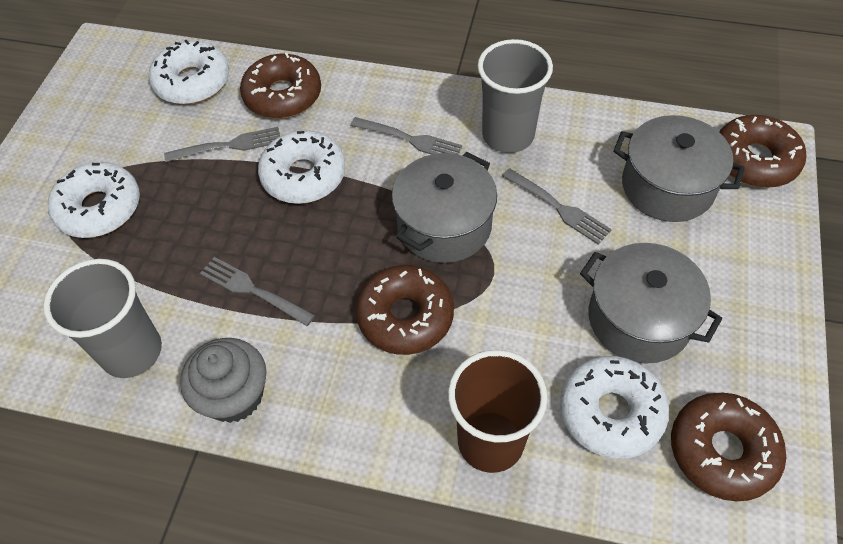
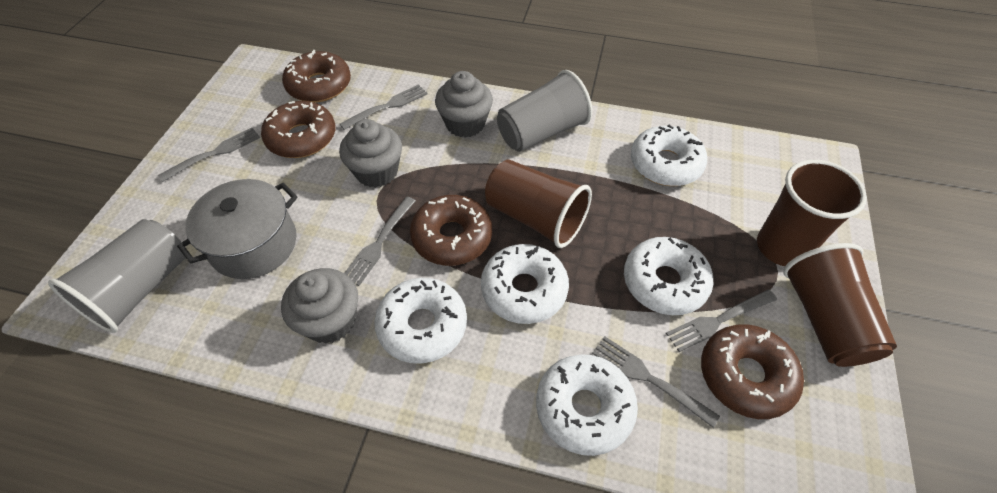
brown cup: [448,350,548,473] = 1 -> [485,160,592,248] [757,160,867,266] [783,243,897,367] = 3
grey cupcake: [180,338,267,423] = 1 -> [281,268,358,344] [339,119,402,188] [435,71,493,138] = 3
grey fork: [164,127,280,162] [200,257,315,326] [350,117,462,155] [502,168,612,245] = 4 -> [158,128,260,182] [340,84,428,130] [344,197,416,286] [592,336,720,428] [666,290,777,352] = 5
grey pot: [392,152,497,263] [580,243,722,364] [613,115,745,222] = 3 -> [177,179,298,279] = 1
white donut: [48,162,140,238] [149,40,229,104] [258,130,345,204] [560,356,669,459] = 4 -> [374,278,467,364] [481,244,569,324] [536,354,638,456] [624,237,713,315] [631,125,707,186] = 5

